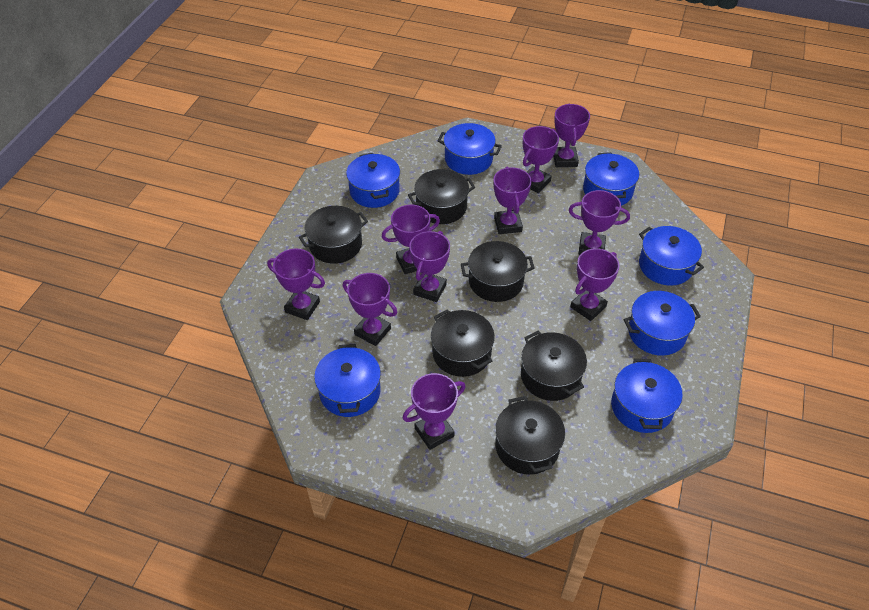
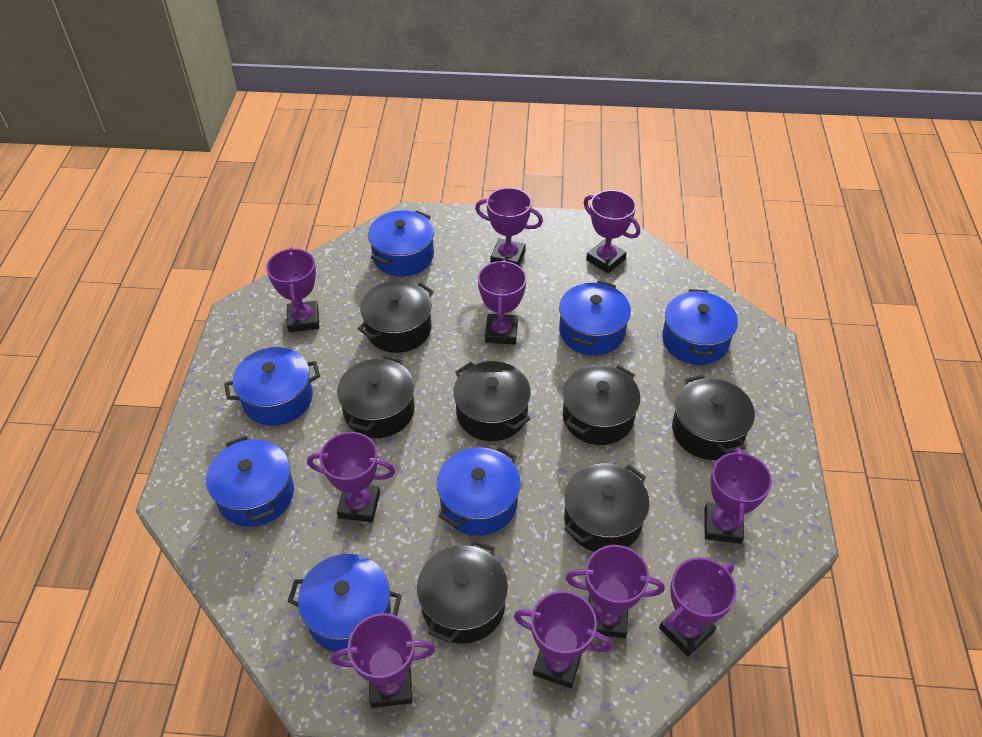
black pot: [299,206,368,264] [408,169,475,224] [431,309,495,377] [461,241,535,302] [495,396,565,475] [521,331,587,401] = 6 -> [337,355,415,438] [358,280,434,353] [417,540,508,644] [453,361,531,441] [563,365,641,445] [564,463,650,552] [672,375,755,460] = 7

